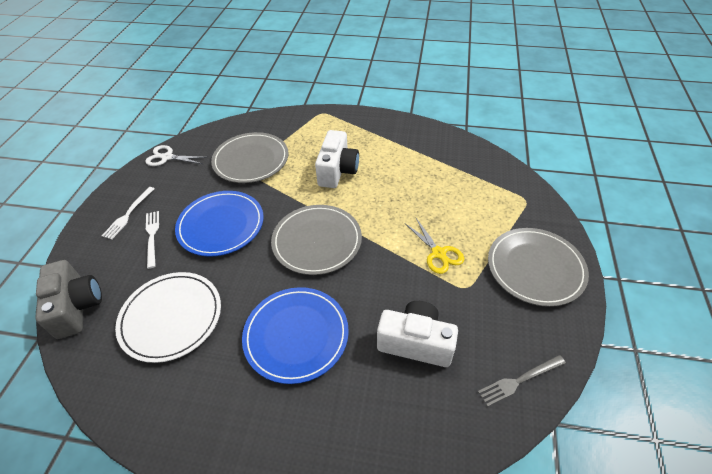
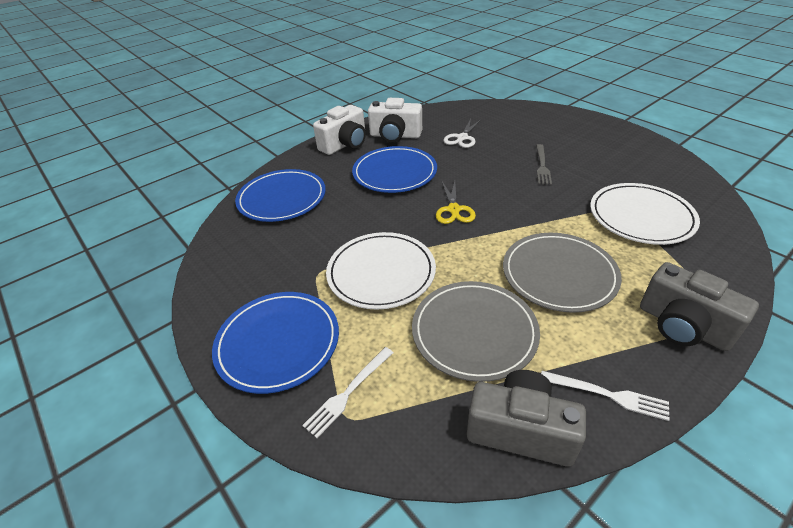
blue plate: [175,191,264,257] [242,287,349,384] = 2 -> [212,292,339,394] [235,169,326,222] [352,146,437,193] = 3
grey camera: [35,260,102,339] = 1 -> [467,370,586,467] [640,262,759,351] = 2
grey plate: [211,132,288,183] [271,205,362,275] [488,228,589,307] = 3 -> [412,281,540,382] [503,233,622,313] = 2
white plate: [115,272,221,363] = 1 -> [326,232,436,310] [590,183,700,245] = 2

